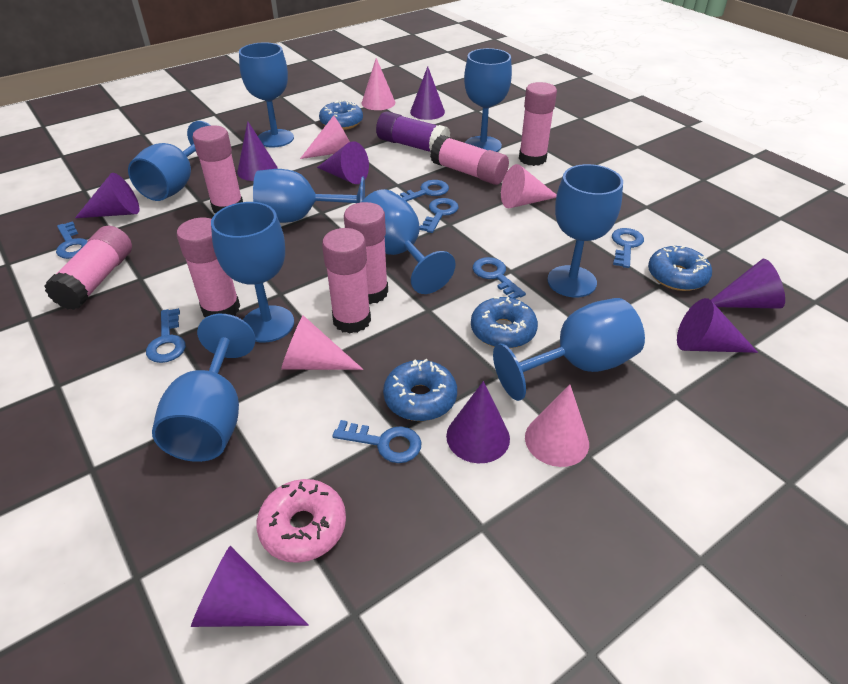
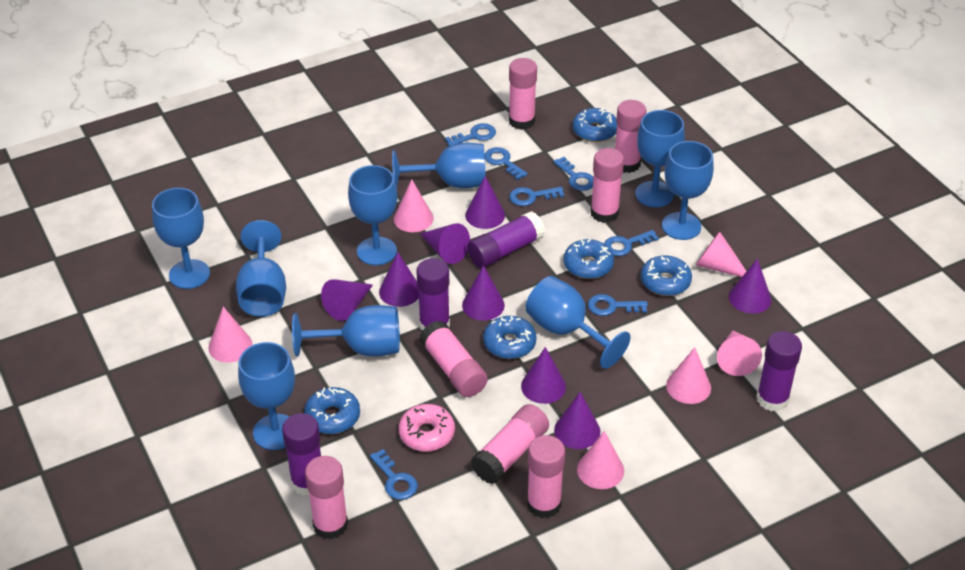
blue donut: [319,100,363,130] [383,359,457,421] [471,297,538,348] [648,245,712,291] = 4 -> [304,387,360,434] [483,316,537,359] [564,239,614,279] [573,108,617,142] [641,255,692,296] = 5
pink cone: [281,315,363,370] [300,115,350,159] [362,58,395,110] [501,164,557,208] [525,385,589,467] = 5 -> [208,307,253,362] [394,179,434,232] [577,431,624,489] [666,347,711,404] [696,232,747,277] [717,331,762,376] = 6
purple glue stick: [376,111,450,152] = 1 -> [282,413,321,496] [416,258,450,330] [467,211,545,268] [756,331,802,412] = 4

